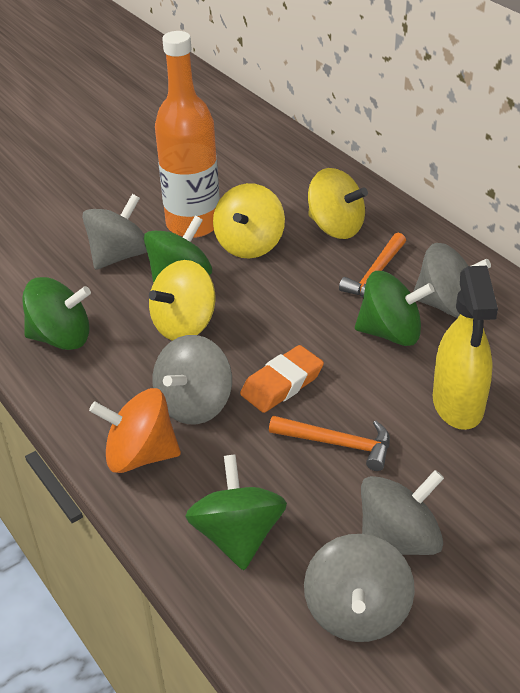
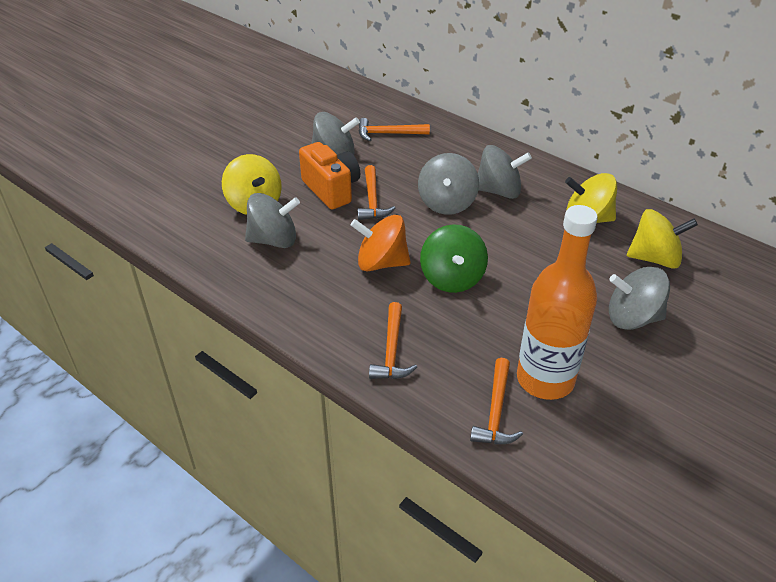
green spinning top: [22,277,91,350] [144,215,212,283] [185,454,287,570] [355,271,434,346] = 4 -> [420,224,488,293] = 1
orange camera: none = 0 -> [299,142,360,209] = 1
orange eraser: [240,345,324,413] = 1 -> none = 0
orange hammer: [269,416,390,471] [339,233,406,297] = 2 -> [358,165,395,220] [359,118,430,141] [369,302,417,379] [470,358,523,444] = 4
yellow spray bottle: [433,266,498,430] = 1 -> none = 0

